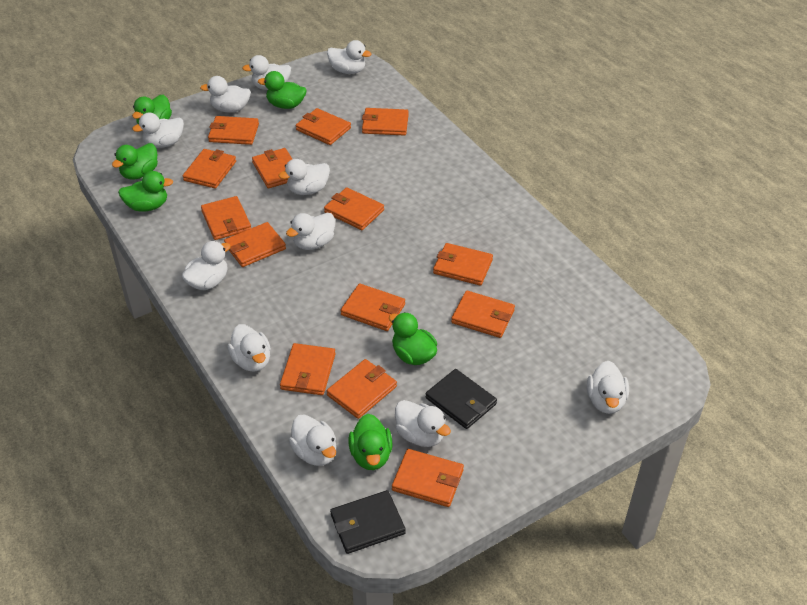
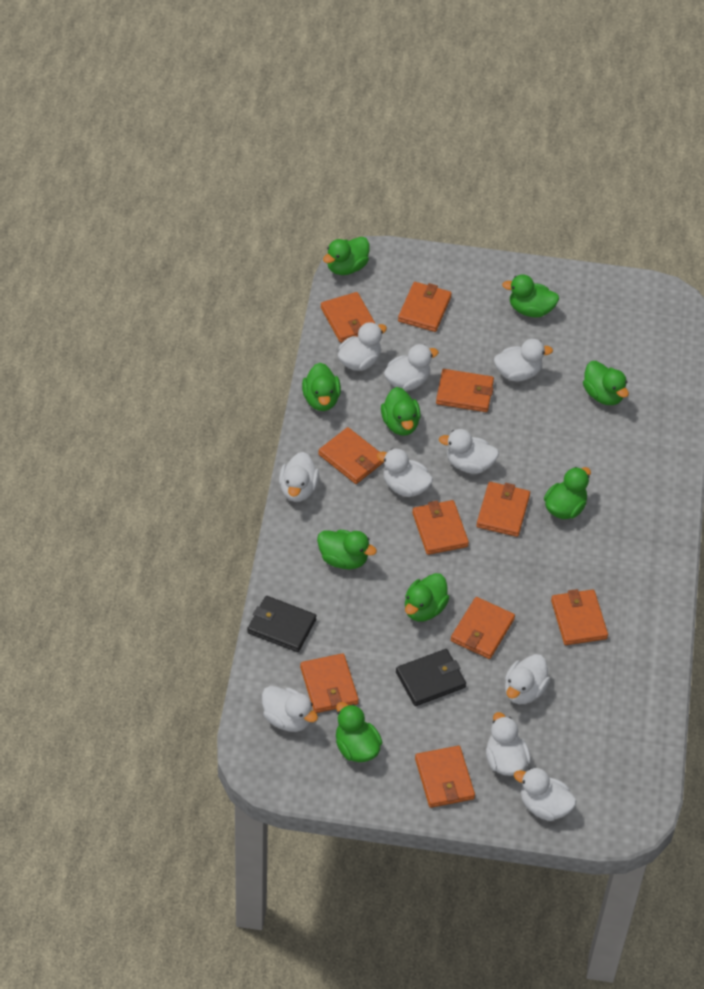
green duck: [112,143,158,180] [118,171,173,212] [132,95,172,124] [258,71,307,109] [349,414,393,470] [389,312,437,365] = 6 -> [302,363,341,411] [317,530,377,569] [323,237,370,275] [336,702,382,762] [381,387,421,436] [405,573,449,621] [502,275,559,318] [544,467,591,519] [583,361,629,405] = 9
orange wallet: [183,149,236,189] [201,196,251,240] [208,116,259,145] [224,222,286,267] [252,148,292,188] [280,343,335,395] [296,108,351,145] [324,187,384,230] [327,359,397,419] [340,283,405,331] [362,108,409,136] [392,449,464,507] [433,243,493,286] [451,291,515,338] = 14 -> [300,653,359,713] [318,427,384,484] [321,292,376,343] [398,282,452,332] [412,500,469,555] [415,746,475,808] [436,369,494,412] [451,597,515,659] [476,482,530,537] [551,589,608,645] = 10
white duck: [132,113,184,148] [182,241,231,290] [200,76,251,113] [228,324,271,372] [242,55,291,90] [278,159,330,195] [286,212,335,250] [289,414,337,466] [327,40,372,74] [395,400,451,447] [587,361,629,414] = 11 -> [262,686,318,732] [279,452,319,502] [338,322,387,371] [377,449,433,497] [384,344,439,391] [439,429,499,474] [486,712,531,776] [494,339,553,382] [505,654,550,704] [514,768,576,821] = 10

